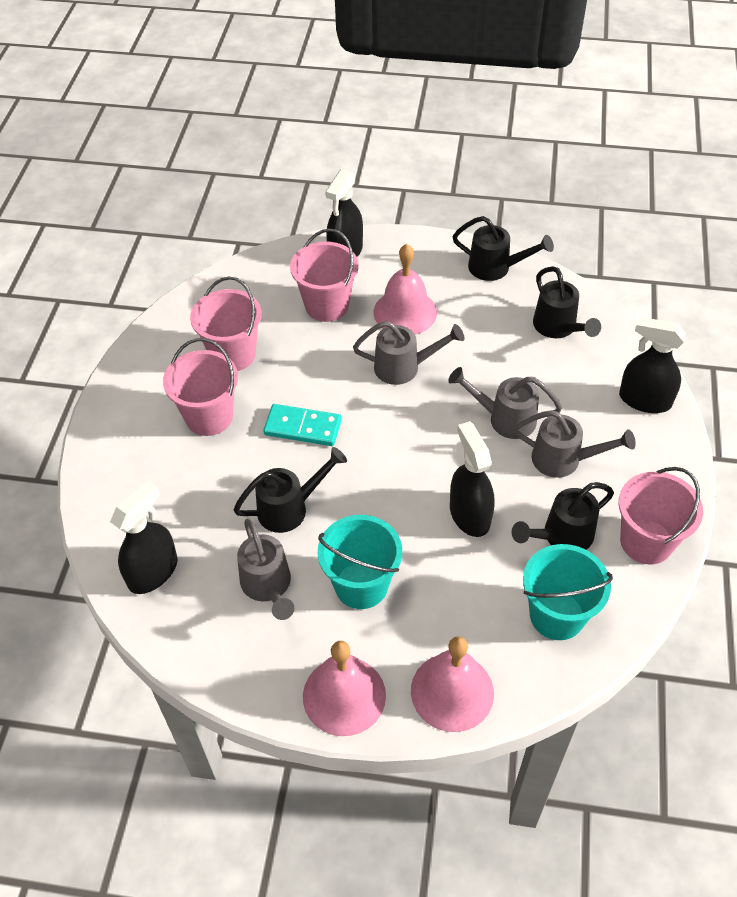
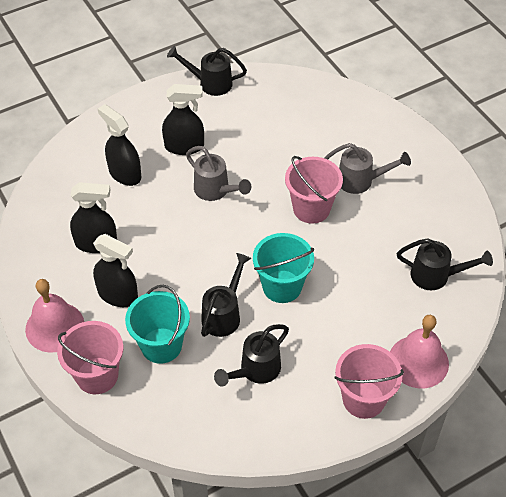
grey watering can: [237,519,294,620] [353,321,464,385] [448,367,562,439] [514,410,636,478] = 4 -> [186,146,251,201] [325,143,411,194] = 2
pink bell: [303,641,386,736] [373,244,437,335] [411,636,494,732] = 3 -> [25,279,84,353] [390,315,449,388] = 2
pink bucket: [163,338,238,436] [190,276,262,371] [290,229,359,322] [619,467,703,564] = 4 -> [57,321,123,394] [285,156,343,224] [335,344,404,419] = 3
turquoise domino: [263,404,342,446] = 1 -> none = 0

